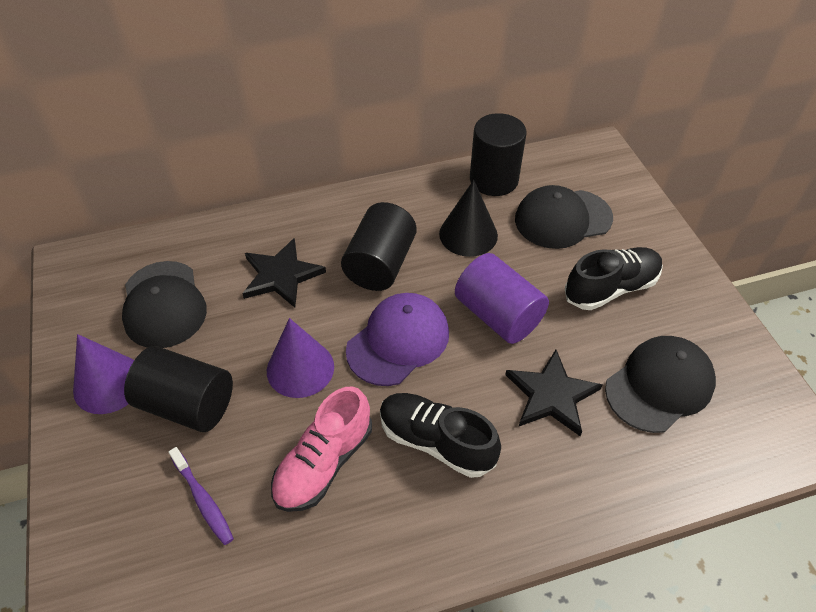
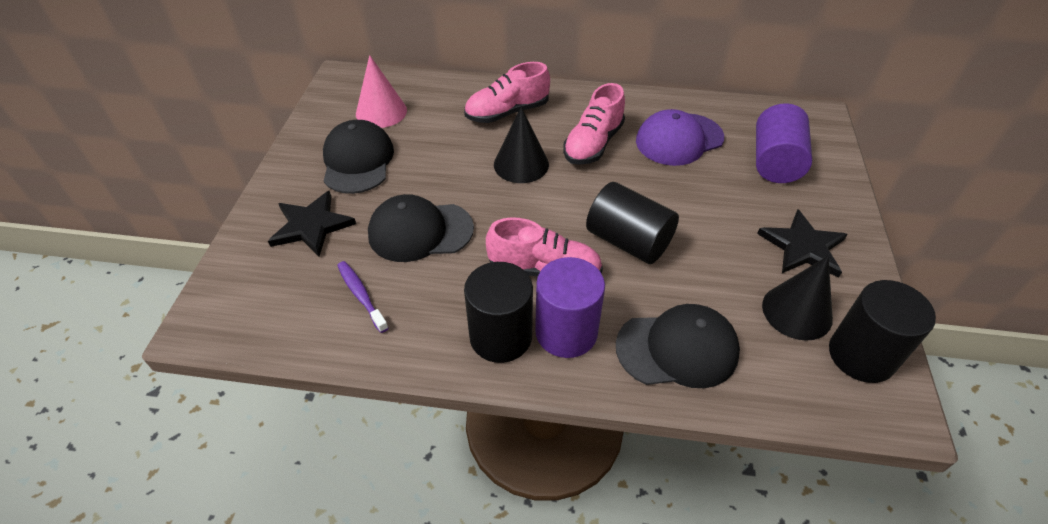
black cone: [439,180,498,257] = 1 -> [494,107,549,183] [762,256,833,341] = 2
black shoe: [380,393,501,478] [565,247,663,310] = 2 -> none = 0
pink cone: none = 0 -> [356,55,407,128] = 1
pink shoe: [271,386,372,512] = 1 -> [464,62,550,123] [486,217,603,276] [563,83,625,165] = 3
purple cone: [73,334,134,414] [267,318,334,398] = 2 -> none = 0
purple cylinder: [455,253,549,344] = 1 -> [535,257,605,358] [756,103,812,183] = 2

